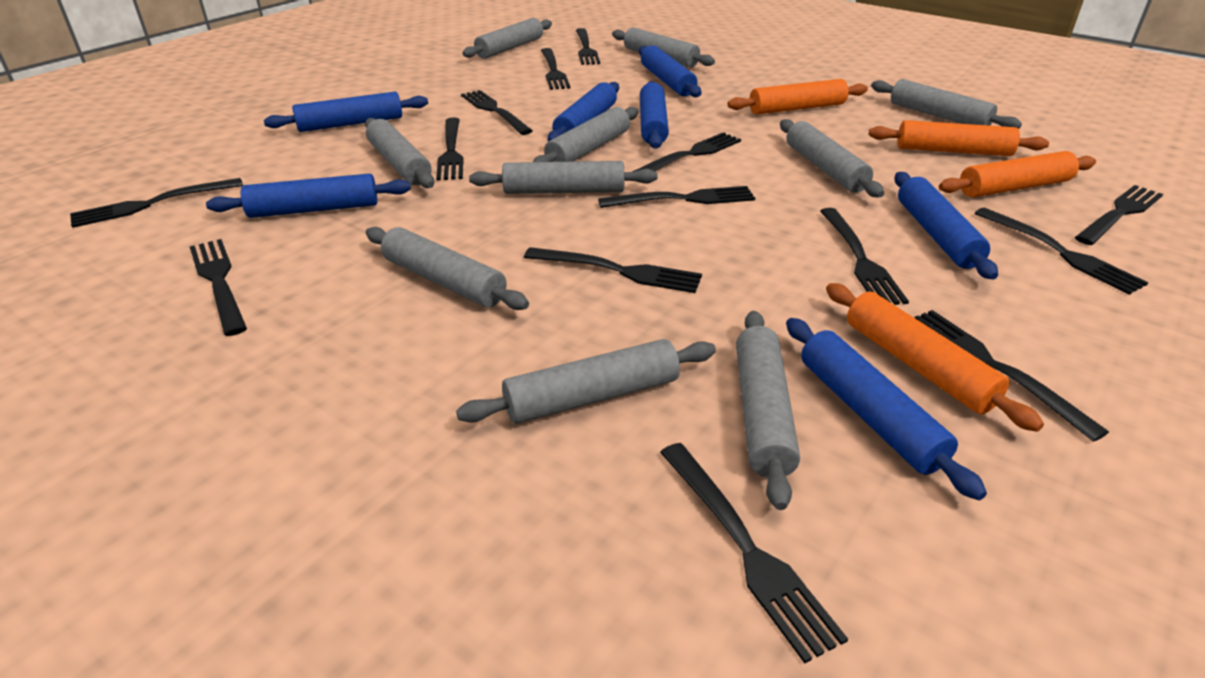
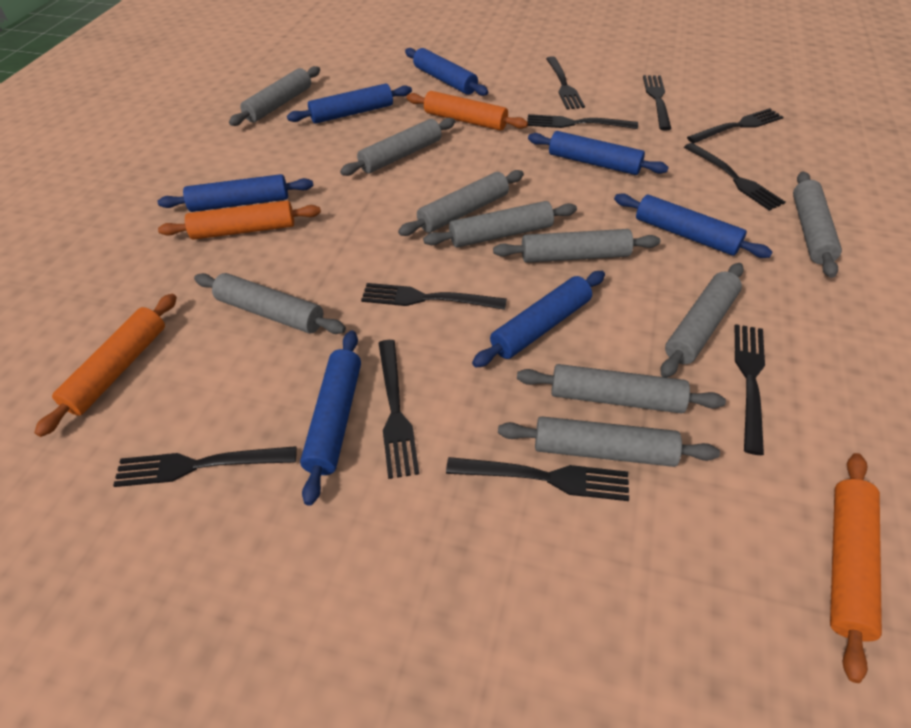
black fork: [70,178,243,228] [190,239,247,336] [436,117,463,180] [461,90,533,135] [524,247,702,293] [541,48,570,90] [576,28,600,65] [598,186,755,208] [632,132,741,172] [660,443,848,664] [820,208,909,305] [914,310,1109,442] [975,208,1149,295] [1075,185,1163,245] = 14 -> [113,446,297,487] [361,283,507,310] [378,340,419,479] [446,457,629,501] [527,114,638,129] [546,56,585,110] [643,75,671,130] [684,143,785,211] [687,108,783,143] [735,324,765,455] = 10

